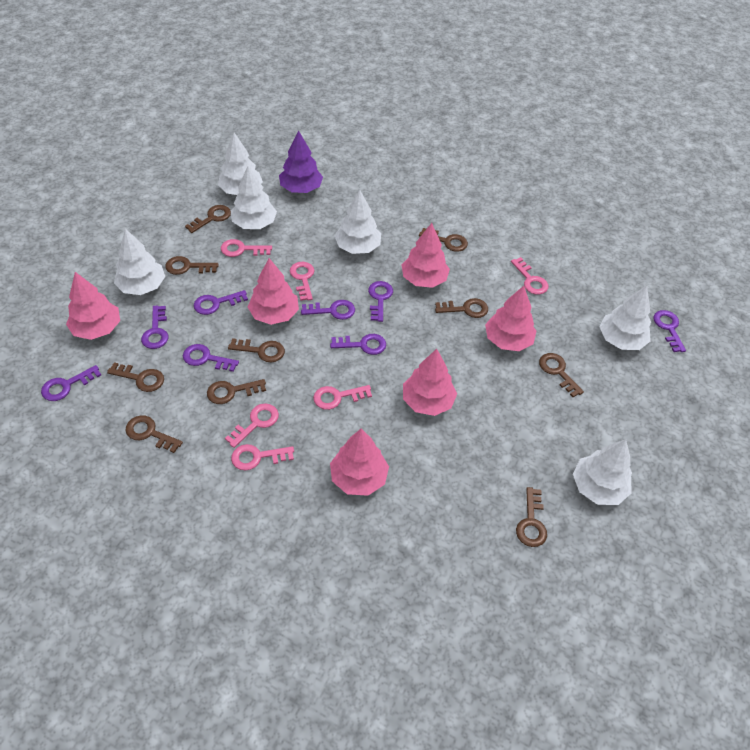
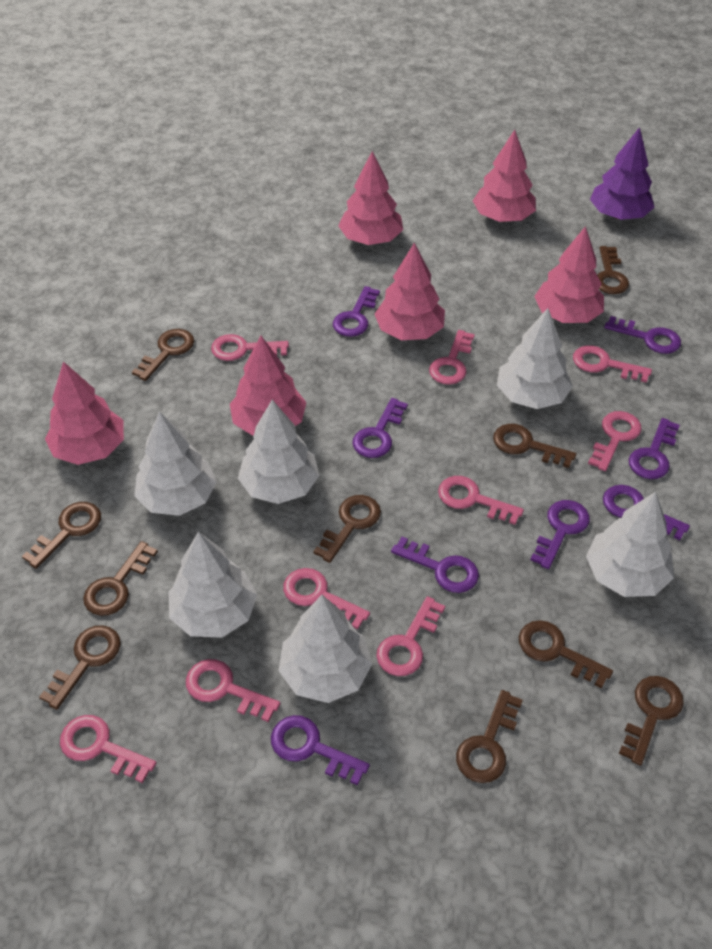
pink key: [221,239,272,257] [225,403,279,448] [231,444,294,471] [290,262,315,301] [313,385,372,410] [511,257,548,295] = 6 -> [60,715,156,783] [186,659,280,722] [211,334,289,361] [283,568,370,629] [376,596,445,676] [429,330,475,385] [438,476,524,525] [573,345,652,383] [588,411,642,471] = 9

